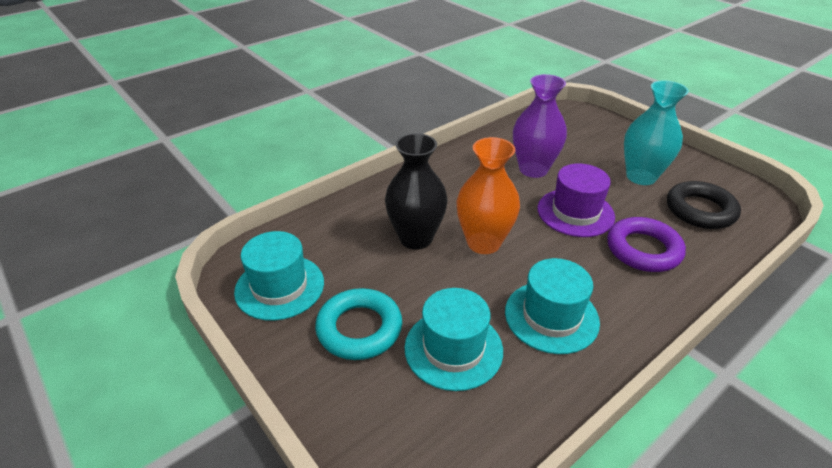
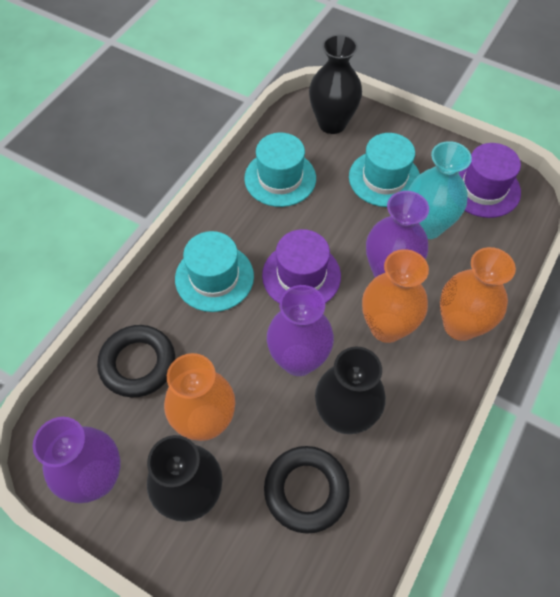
black ring: [667,181,741,229] = 1 -> [97,325,175,398] [264,446,350,534] = 2
black vase: [385,133,448,250] = 1 -> [147,435,222,522] [309,34,362,134] [315,346,386,434] = 3
orange vase: [456,137,520,254] = 1 -> [164,353,235,441] [362,249,429,343] [440,247,516,341] = 3
purple hat: [538,164,615,237] = 1 -> [262,229,341,303] [459,143,521,218] = 2
purple ring: [607,217,686,272] = 1 -> none = 0
purple vase: [513,74,567,178] = 1 -> [33,417,121,503] [267,285,334,376] [366,191,429,278] = 3
turquoise ring: [315,288,402,360] = 1 -> none = 0

